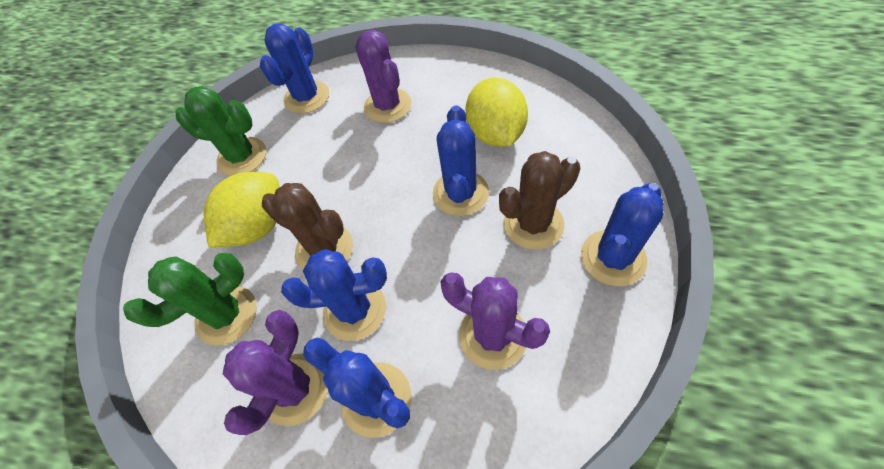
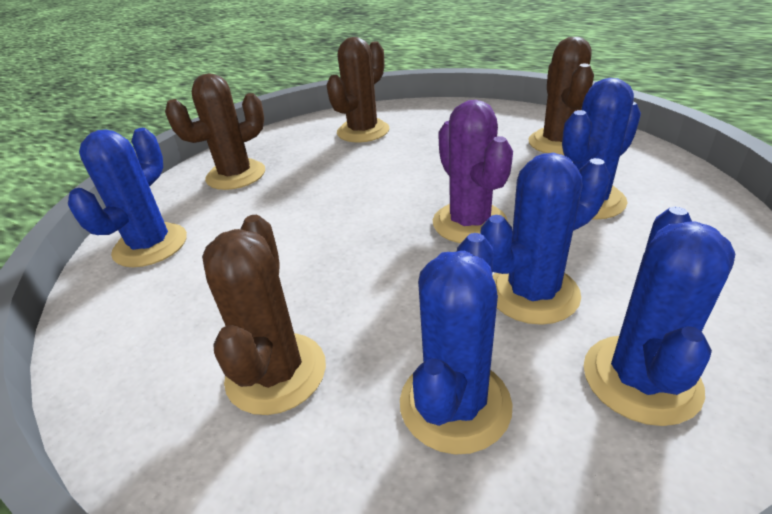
brown cactus: [262,183,353,270] [499,151,580,250] = 2 -> [165,73,265,190] [202,215,326,415] [326,37,389,143] [528,37,594,155] = 4
green cactus: [123,253,257,346] [176,86,266,176] = 2 -> none = 0
purple cactus: [223,310,328,435] [355,30,412,123] [440,272,550,370] = 3 -> [433,100,513,243] = 1
yellow lemon: [204,172,280,248] [465,78,528,147] = 2 -> none = 0

